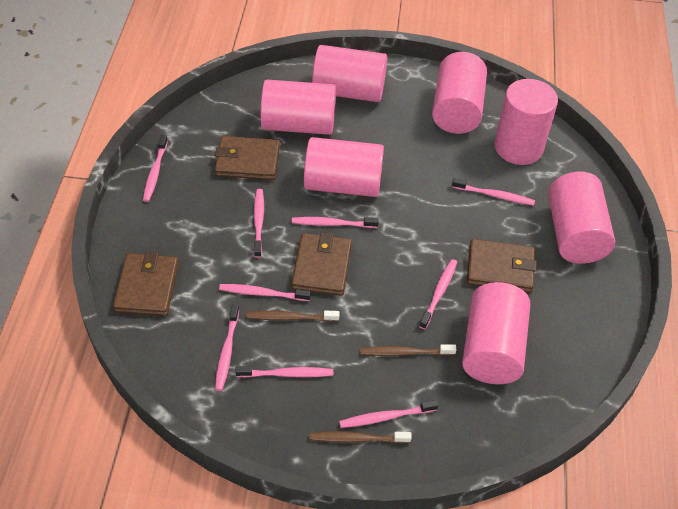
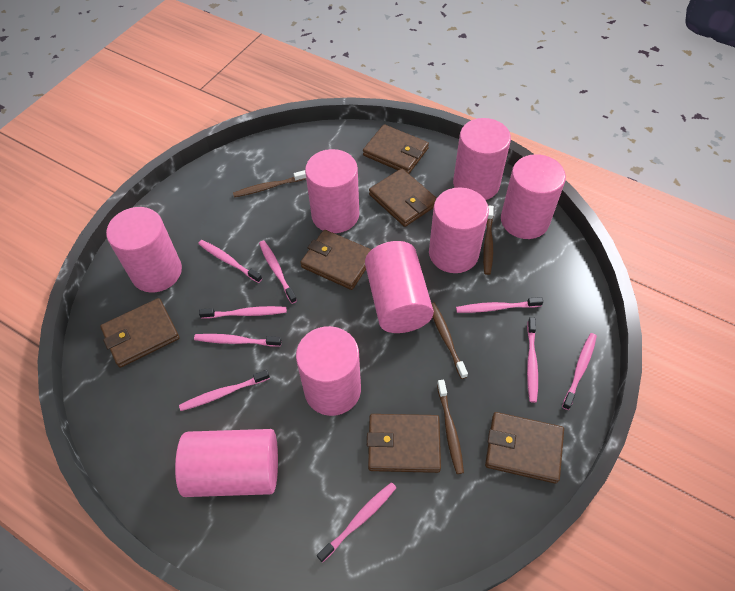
brown toothbrush: [246,311,339,322] [309,431,412,443] [360,345,457,356] = 3 -> [233,170,306,197] [431,302,468,379] [437,380,464,474] [483,205,494,275] = 4
brown wallet: [113,252,179,316] [215,136,280,180] [291,232,352,296] [467,239,537,293] = 4 -> [100,298,180,368] [300,230,372,290] [363,124,429,174] [367,414,441,473] [369,168,437,227] [485,412,564,484] = 6
pink cylinder: [260,80,336,135] [304,137,384,197] [312,45,387,102] [432,52,487,134] [462,282,530,384] [494,79,558,165] [548,172,615,264] = 7 -> [106,207,182,293] [175,429,278,497] [296,326,361,416] [305,149,359,233] [365,241,434,333] [429,187,489,273] [453,118,511,200] [501,154,566,239] = 8

